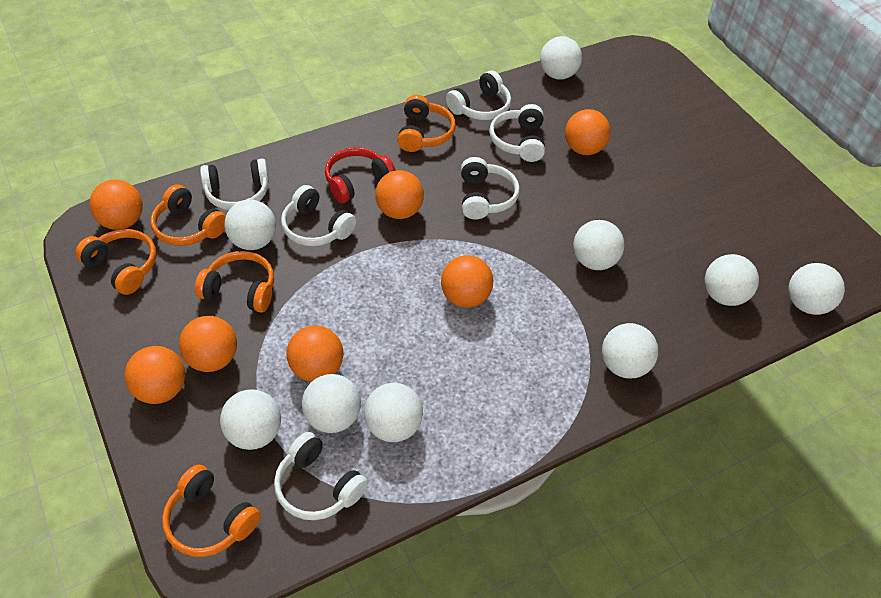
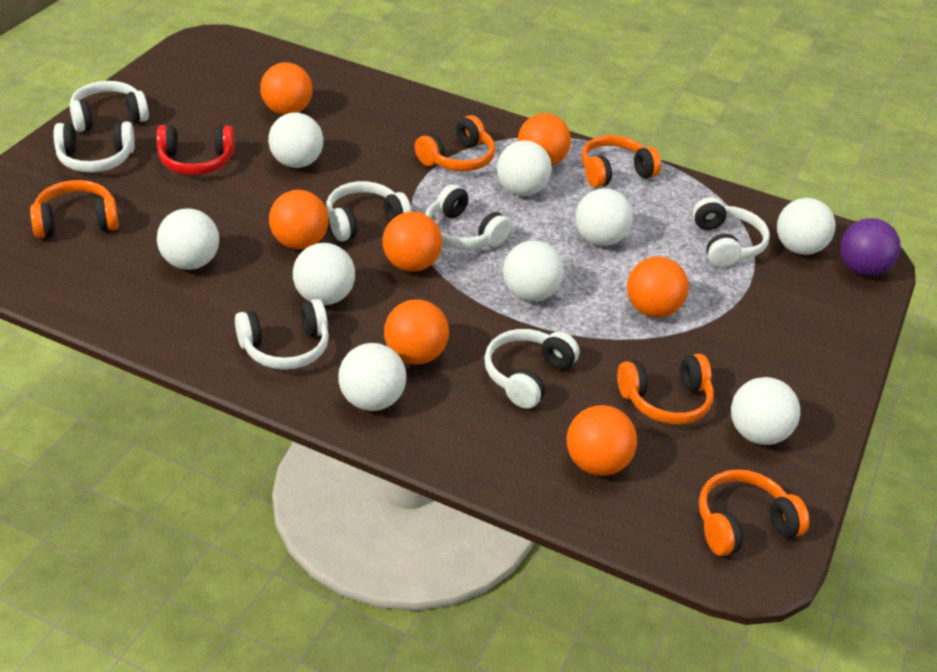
purple ball: none = 0 -> [840,218,901,276] = 1
white headphones: [200,159,269,210] [274,432,368,520] [281,185,356,246] [446,70,511,120] [461,157,520,220] [489,104,545,162] = 6 -> [54,122,135,172] [70,81,149,132] [235,299,329,370] [326,181,412,241] [425,184,511,249] [484,329,580,409] [693,197,770,268] = 7

